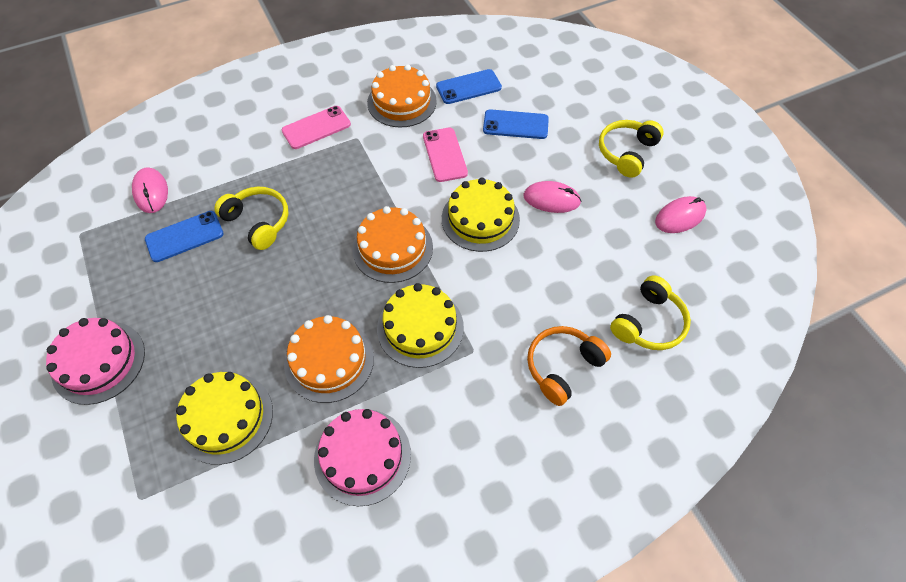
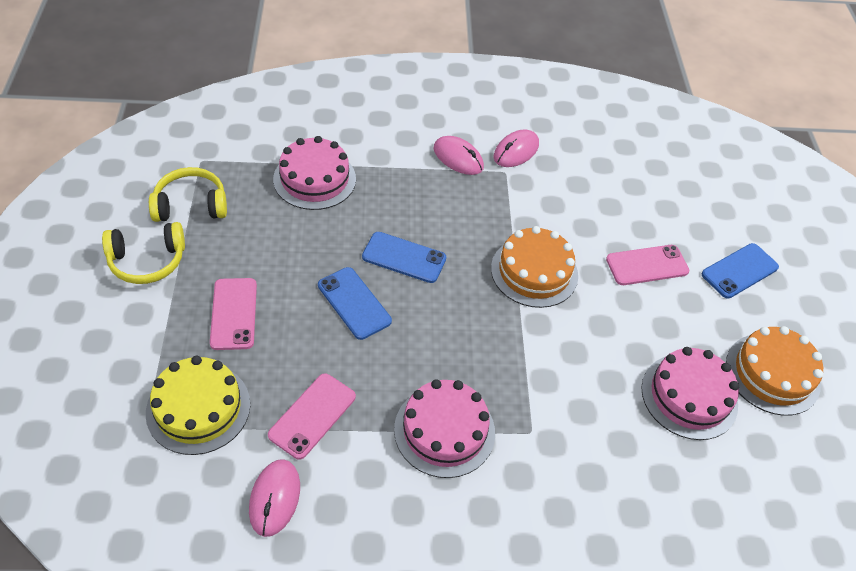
orange cake: [284,315,374,403] [352,206,433,283] [367,64,437,128] = 3 -> [491,226,578,308] [726,326,823,416] = 2
orange headphones: [527,326,611,406] = 1 -> none = 0
pink cake: [46,318,145,405] [314,409,411,506] = 2 -> [273,136,356,210] [394,379,495,478] [641,347,739,440] = 3
pink phone: [282,106,351,149] [423,128,468,182] = 2 -> [210,278,257,350] [268,373,356,460] [606,245,689,285] = 3
yellow cake: [176,372,273,465] [377,283,464,368] [442,178,520,252] = 3 -> [146,355,250,455] = 1
yellow headphones: [214,187,289,250] [599,120,664,178] [610,275,691,350] = 3 -> [102,222,185,284] [149,167,227,222] = 2

